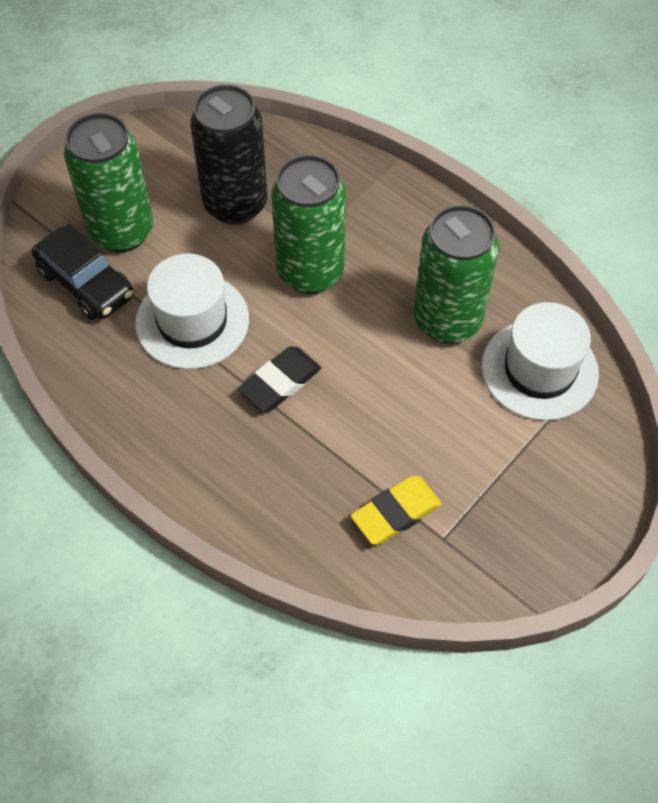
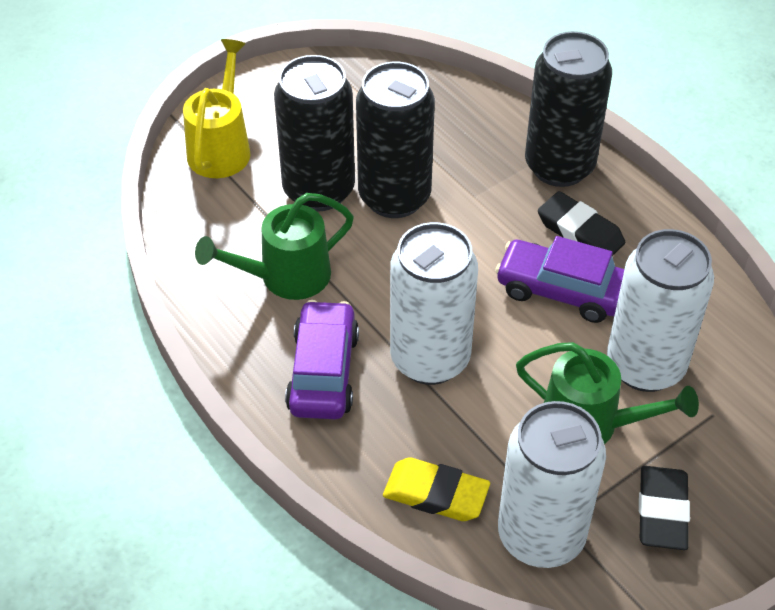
black can: [190,85,268,225] = 1 -> [274,55,355,212] [356,62,435,218] [525,31,612,187] = 3
black car: [32,224,134,320] = 1 -> none = 0
black eraser: [238,346,321,412] = 1 -> [538,191,625,256] [639,466,690,550] = 2
green can: [64,113,153,252] [271,155,346,294] [414,205,499,344] = 3 -> none = 0
green watering can: none = 0 -> [195,193,354,300] [516,342,699,444] = 2
purple car: none = 0 -> [285,300,359,419] [495,236,624,323] = 2
white can: none = 0 -> [390,222,478,385] [498,401,606,568] [607,229,714,392] = 3
white hat: [135,254,249,369] [482,302,599,421] = 2 -> none = 0
yellow watering can: none = 0 -> [183,39,251,178] = 1

